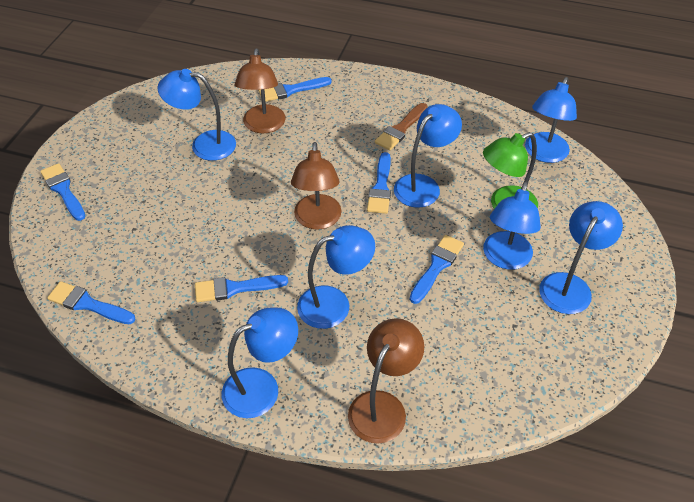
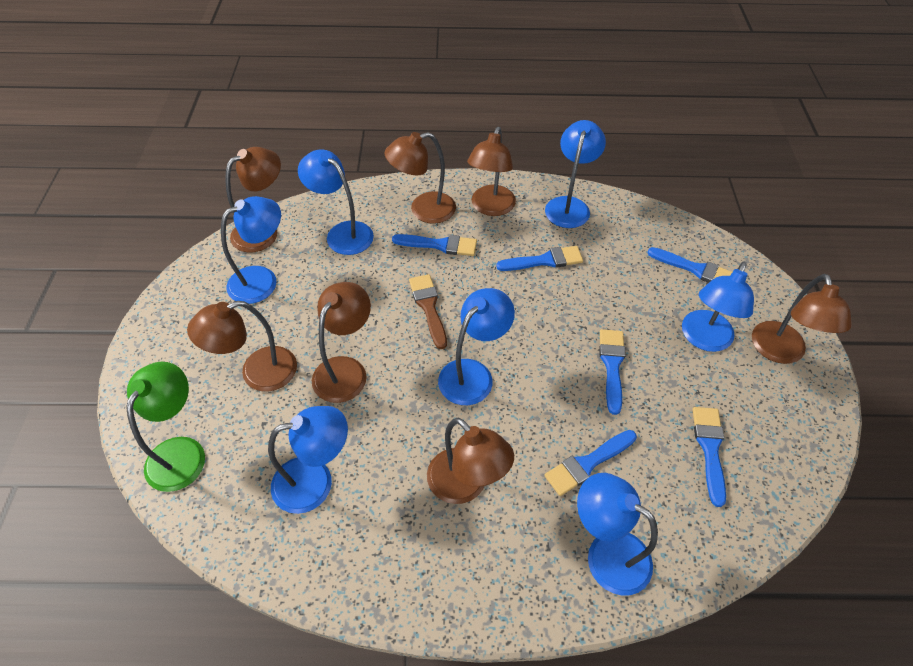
brown lamp: [235,49,286,133] [291,142,341,230] [348,318,424,444] = 3 -> [187,301,297,392] [225,147,281,253] [312,282,371,403] [385,132,456,224] [427,418,514,504] [467,127,516,216] [752,274,852,364] = 7

